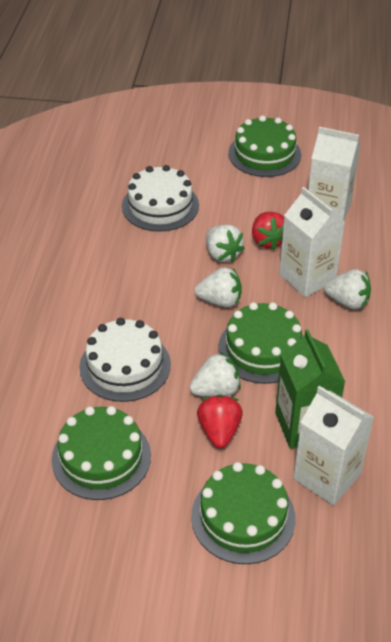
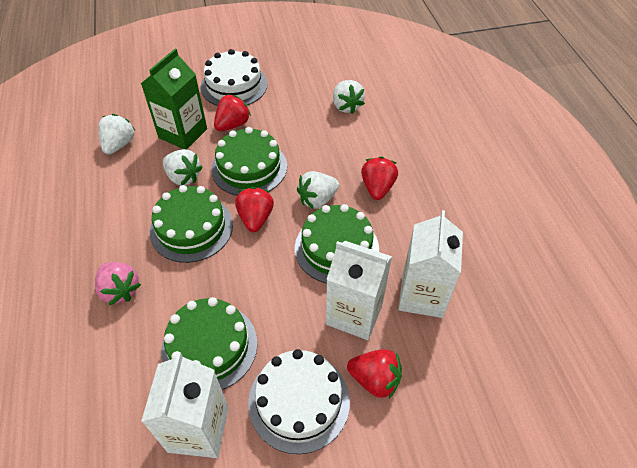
pink strawberry: none = 0 -> [95,262,141,305] = 1
red strawberry: [197,395,243,448] [252,212,284,250] = 2 -> [214,94,251,131] [235,187,274,232] [347,349,402,399] [361,156,398,200] = 4

